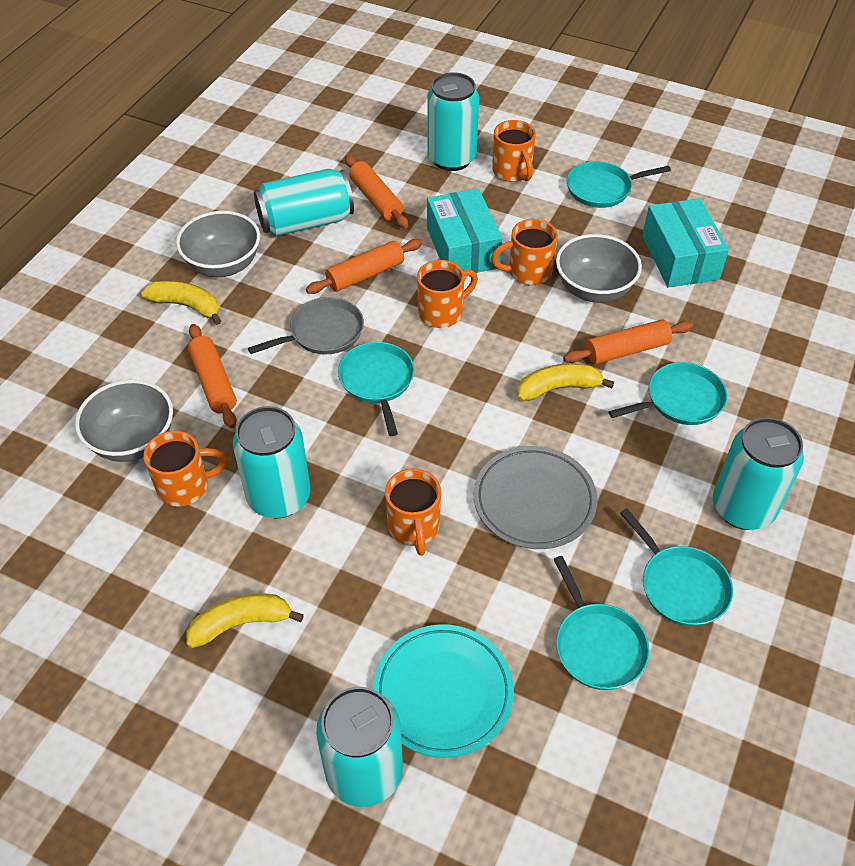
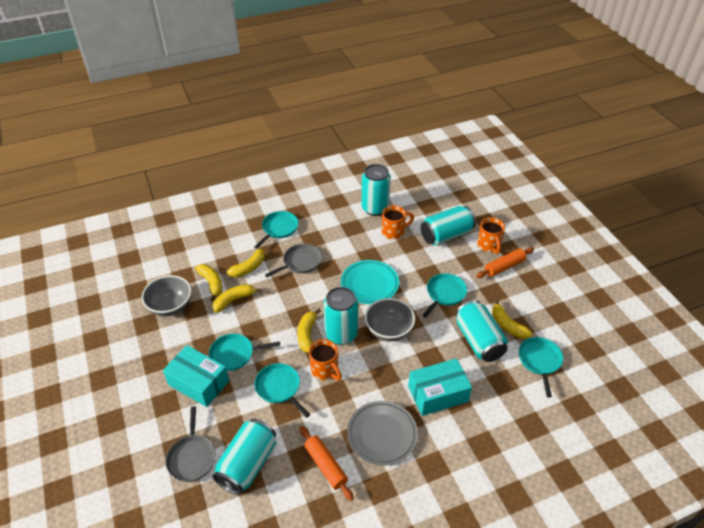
grey bowl: [75,380,173,462] [176,211,260,277] [556,234,642,303] = 3 -> [142,275,191,317] [365,298,415,342] = 2
grey pan: [248,297,364,355] = 1 -> [165,406,216,482] [265,244,322,277] = 2
orange mug: [144,431,228,507] [385,468,441,556] [417,260,478,328] [491,219,558,285] [492,120,536,182] = 5 -> [309,339,342,380] [382,205,414,240] [477,217,505,254] = 3
orange rolling pin: [188,324,237,428] [306,239,422,294] [345,155,408,228] [563,320,693,364] = 4 -> [300,426,354,501] [476,247,534,278] = 2
yellow banana: [141,281,221,325] [186,594,304,648] [517,363,614,401] = 3 -> [195,264,222,302] [213,284,261,313] [221,249,265,277] [297,308,321,353] [492,299,532,339] = 5

